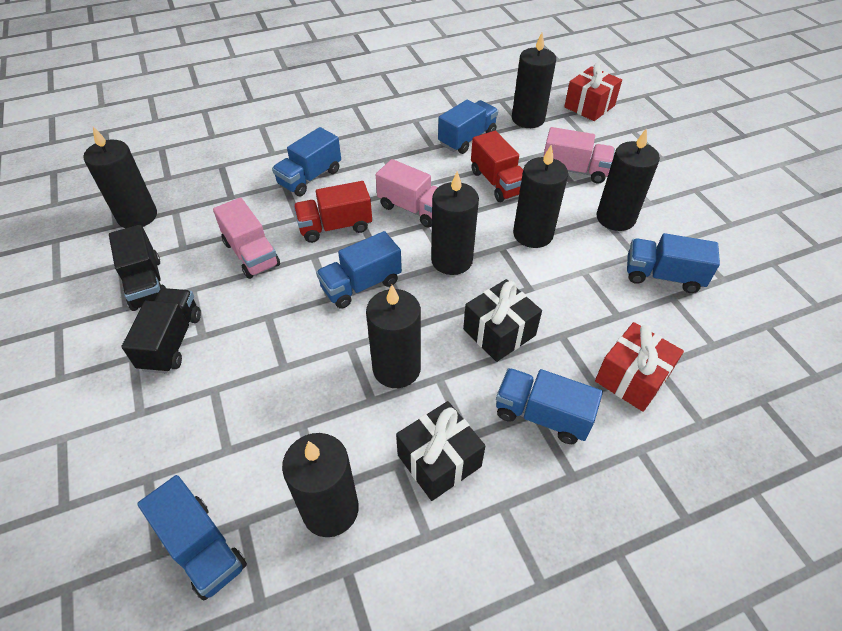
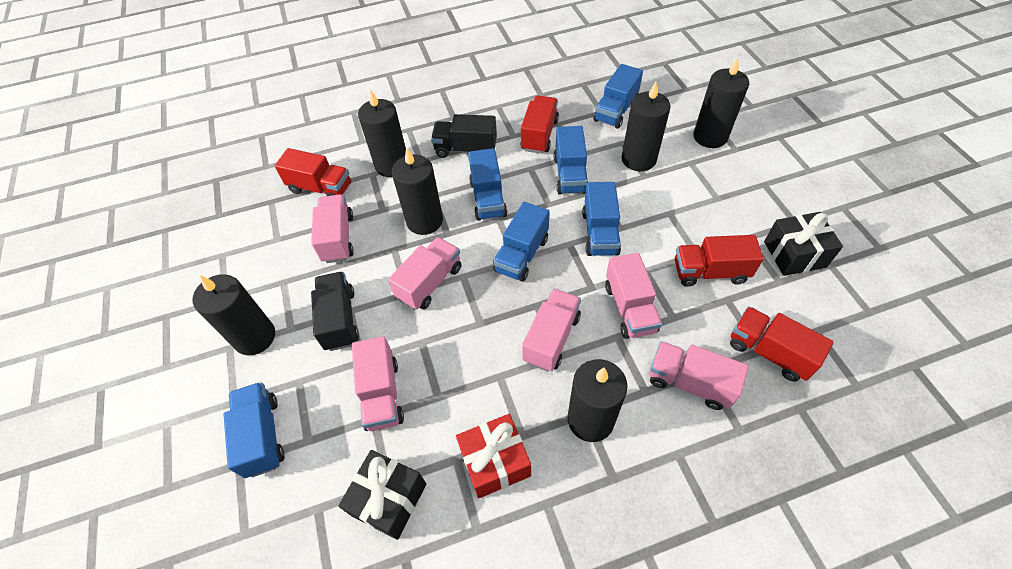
black candle: [83,127,157,228] [282,433,359,537] [366,285,421,388] [431,171,479,275] [512,33,556,128] [513,145,568,248] [596,128,660,231] = 7 -> [193,274,275,355] [358,89,406,177] [392,147,443,235] [567,359,628,442] [621,82,671,172] [693,58,749,148] = 6
pink truck: [213,197,280,279] [376,159,438,227] [543,127,615,184] = 3 -> [311,194,354,263] [352,336,404,431] [388,237,462,310] [522,288,581,372] [605,253,662,339] [649,341,749,410] = 6
red gift: [564,62,622,121] [595,322,684,412] = 2 -> [456,414,531,498] = 1
red truck: [293,181,372,243] [471,131,523,202] = 2 -> [275,148,351,196] [520,95,559,154] [675,235,764,287] [730,306,834,381] = 4

